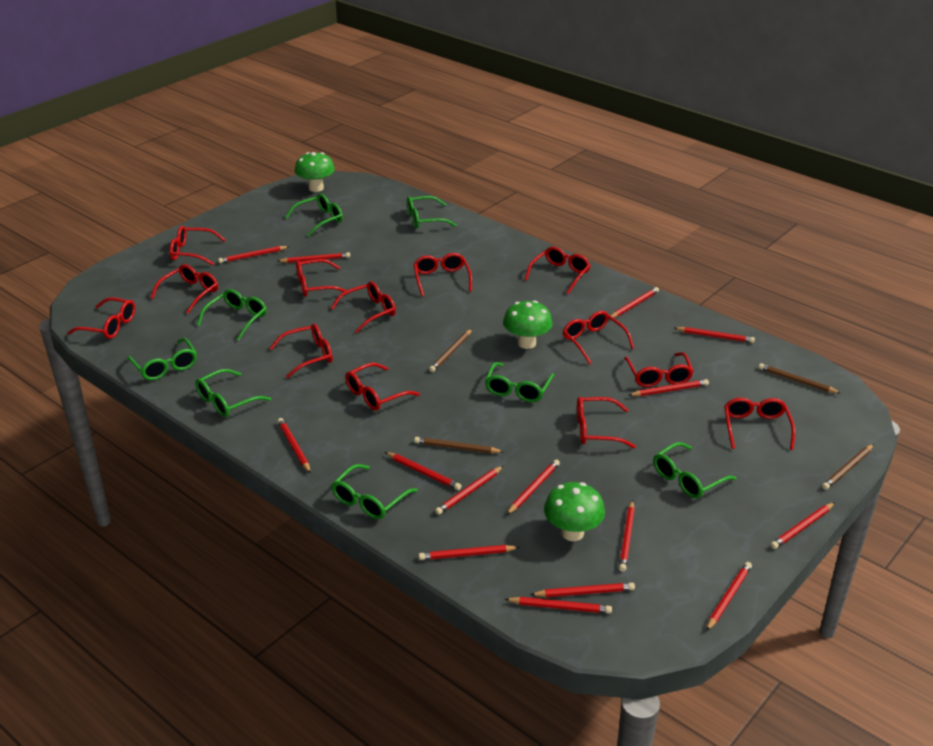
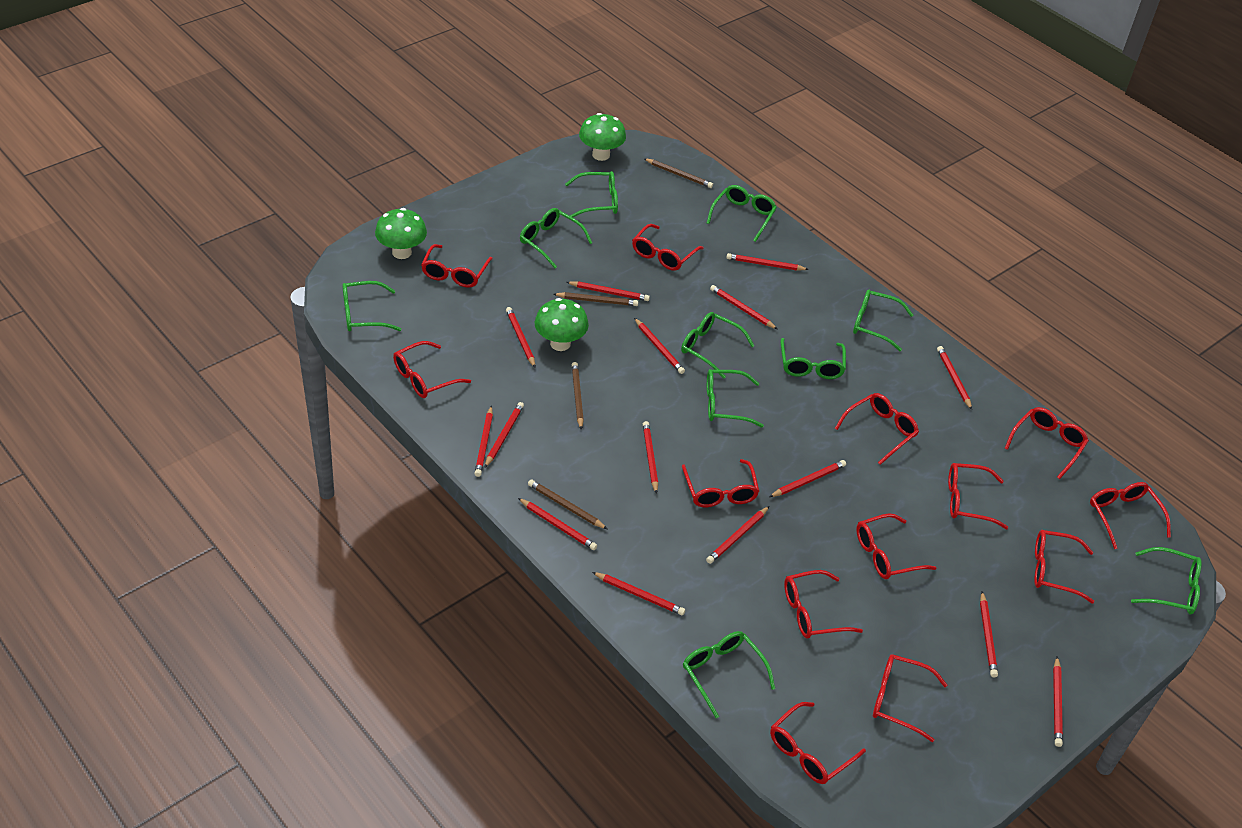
green glasses: [127,338,197,380] [195,369,271,417] [197,289,267,340] [285,194,343,237] [331,464,418,519] [407,196,457,228] [485,362,554,402] [653,442,737,498] = 8 -> [342,281,401,331] [520,208,592,268] [565,171,618,218] [681,312,754,379] [683,631,775,718] [707,185,777,242] [707,369,764,428] [781,338,846,379] [853,290,913,351] [1131,547,1202,615] = 10

